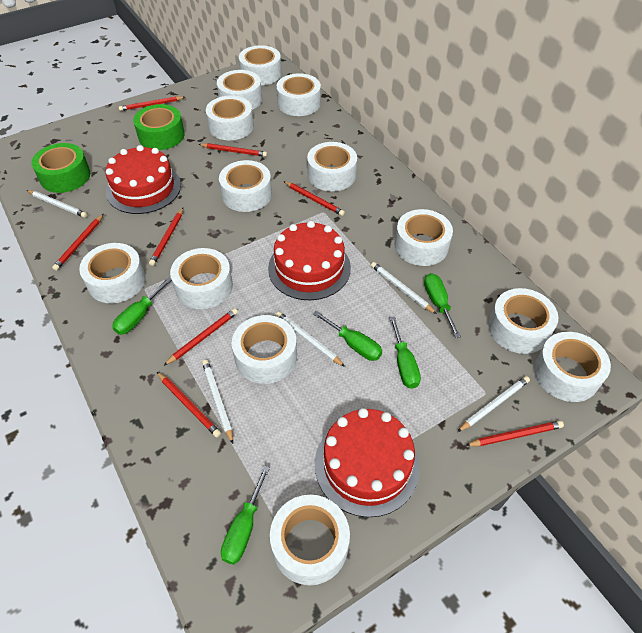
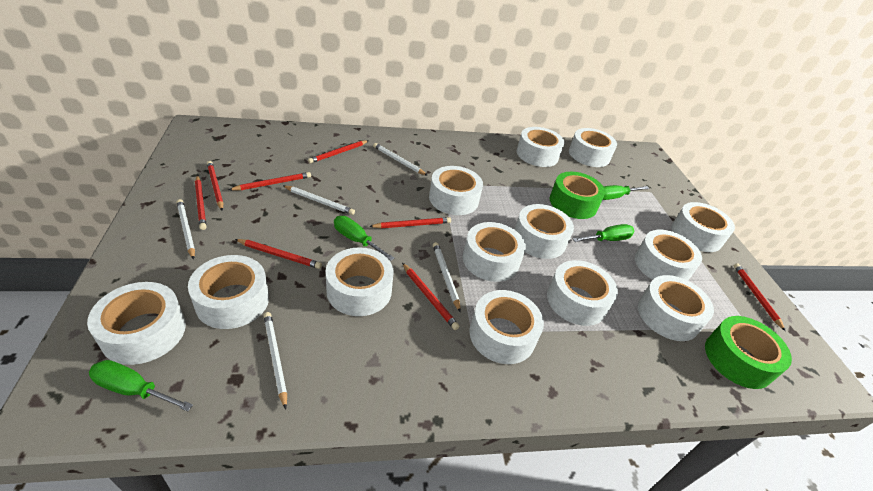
green screwdriver: [112,277,172,335] [221,465,270,565] [313,311,382,361] [390,316,421,389] [424,273,461,338] = 5 -> [89,360,193,412] [334,216,394,261] [573,224,635,242] [603,185,650,200] = 4
red cake: [105,145,181,214] [268,221,351,300] [315,408,420,517] = 3 -> none = 0

